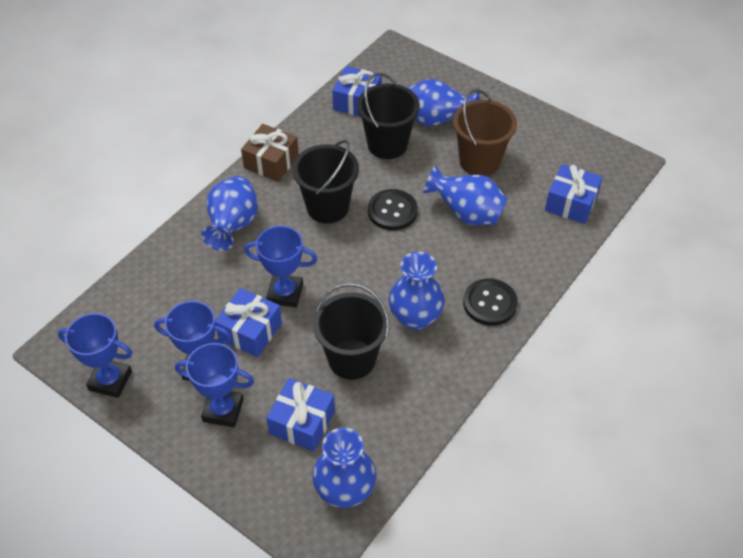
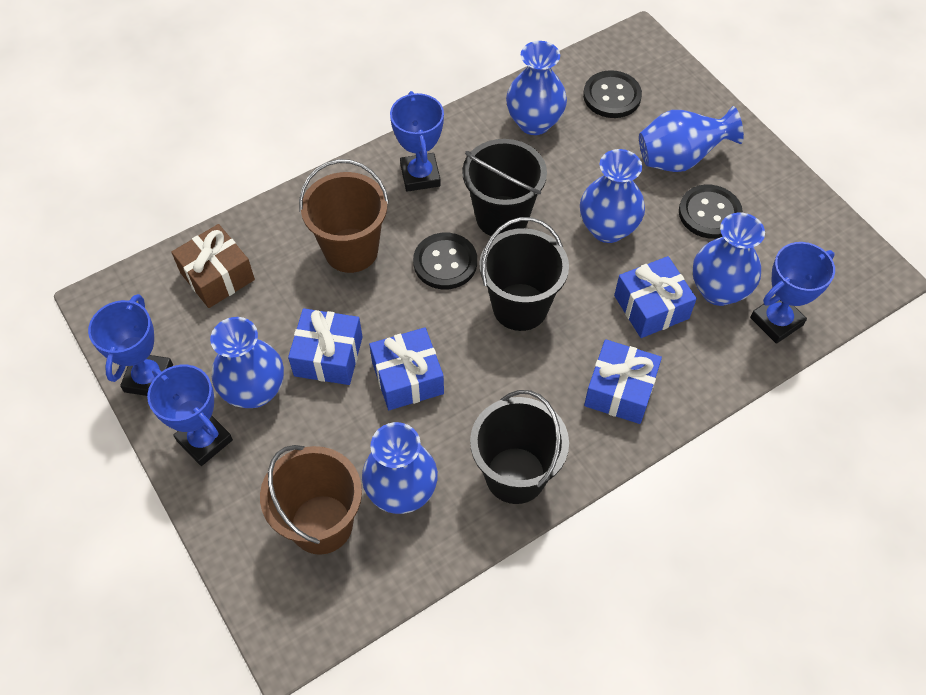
black button: [368,189,418,230] [463,278,518,326] = 2 -> [413,233,477,289] [583,70,642,118] [679,185,743,239] = 3
blue vase: [201,176,258,251] [312,428,376,508] [389,252,445,330] [408,79,480,127] [423,165,508,225] = 5 -> [210,317,284,408] [362,422,438,514] [506,41,567,135] [580,149,645,243] [639,106,744,172] [692,213,765,306] = 6
brown bucket: [453,89,517,176] = 1 -> [260,445,362,555] [299,159,389,273] = 2

